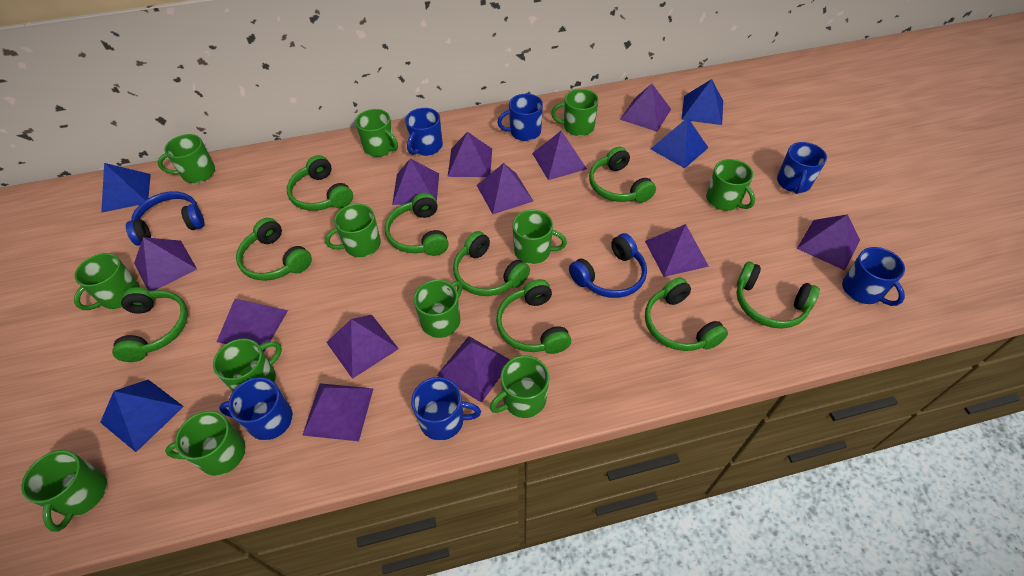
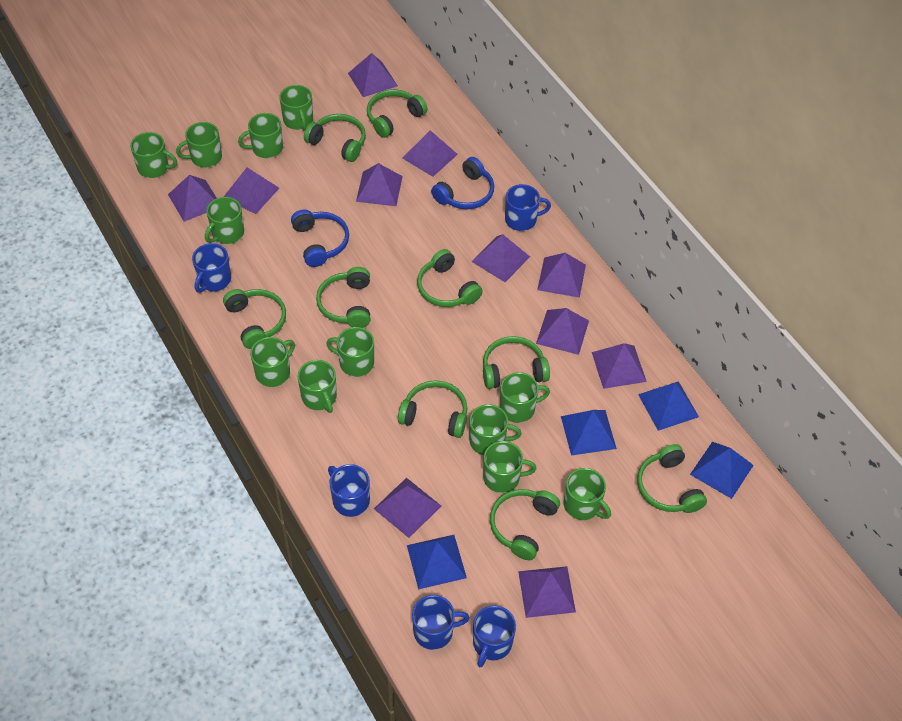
blue mug: [219,377,293,440] [405,108,443,156] [411,377,481,441] [497,94,543,141] [777,142,827,194] [842,247,905,306] = 6 -> [192,243,231,293] [328,464,370,517] [412,595,470,650] [473,605,516,667] [505,184,551,231] = 5
purple pyramid: [134,237,197,291] [217,299,288,352] [302,383,373,441] [326,315,399,379] [392,159,439,205] [437,336,510,403] [448,132,492,177] [477,163,533,214] [532,131,587,180] [620,84,671,131] [645,224,709,277] [797,214,860,270] = 12 -> [168,175,217,222] [224,168,279,214] [348,53,398,97] [356,163,403,206] [374,478,441,538] [402,130,458,177] [471,234,530,282] [518,566,576,618] [536,308,589,355] [537,253,586,298] [592,343,647,389] = 11

